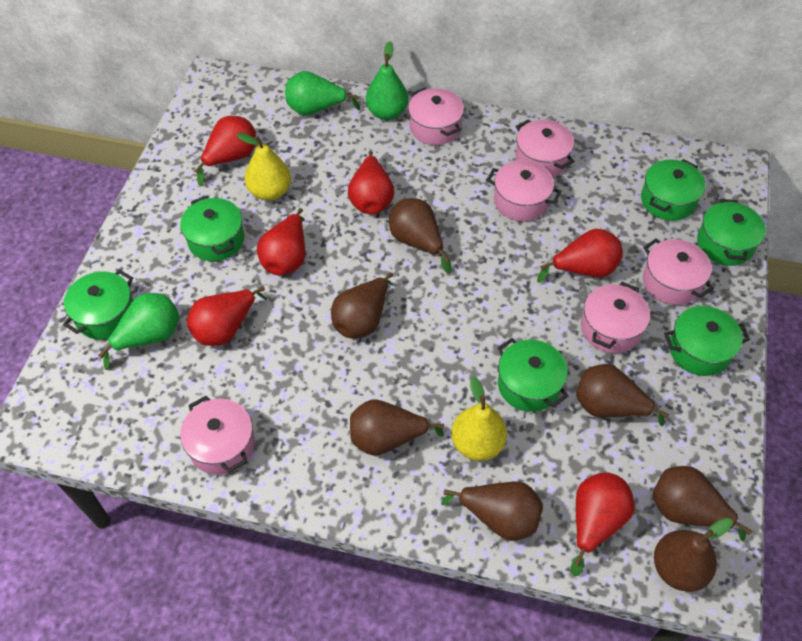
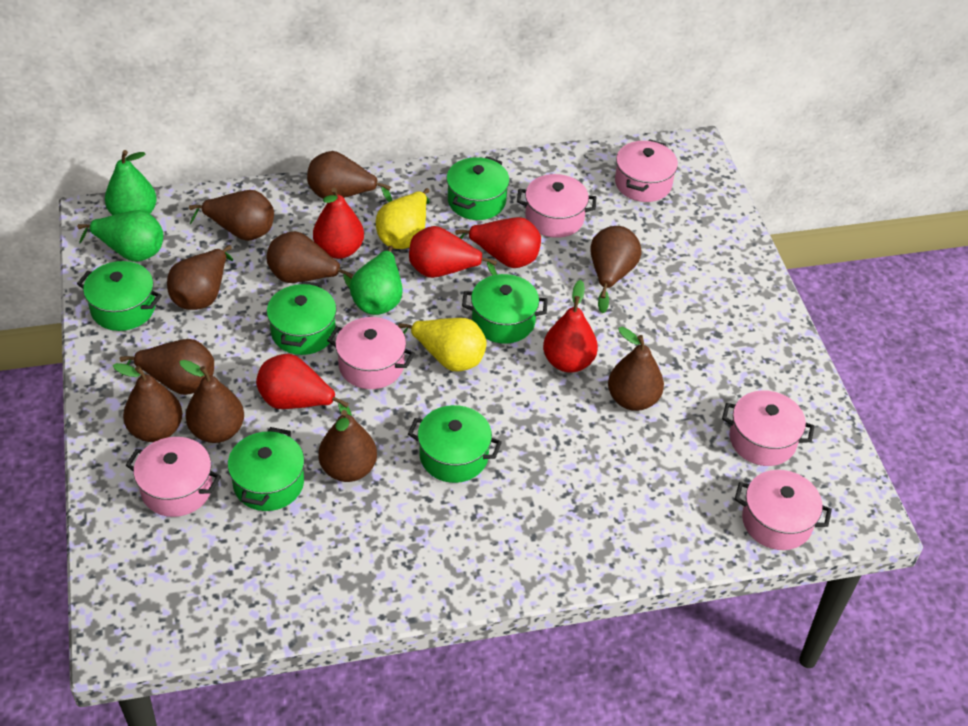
brown pear: [331,272,393,338] [350,400,444,456] [389,198,452,273] [441,482,543,541] [576,364,669,427] [653,466,752,541] [654,518,733,592] = 7 -> [113,363,183,442] [120,339,214,395] [167,245,233,310] [179,360,244,443] [189,190,274,241] [266,231,353,289] [307,151,392,202] [318,410,377,482] [590,226,642,313] [608,327,664,411] = 10
red pear: [187,286,267,346] [195,116,256,186] [257,208,305,275] [348,151,394,214] [537,229,623,283] [571,472,635,576] = 6 -> [256,354,352,416] [313,188,364,259] [409,226,497,278] [455,217,541,268] [543,280,598,373] = 5

